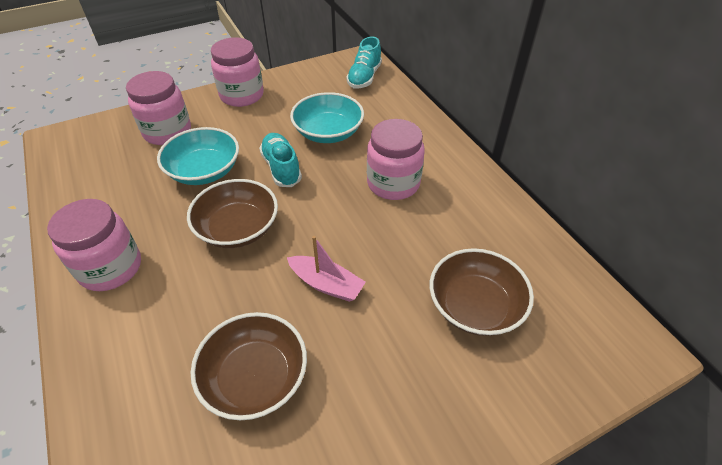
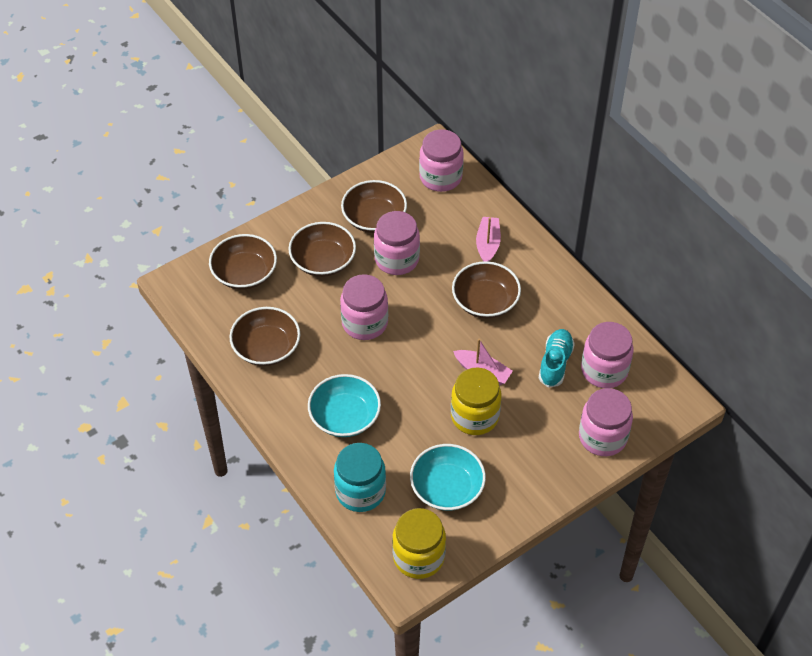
brown bowl: [187,179,278,248] [191,312,307,421] [430,248,534,336] = 3 -> [209,234,277,290] [230,307,300,366] [288,222,356,277] [341,180,407,233] [452,261,521,318] = 5
pink boat: [287,236,366,302] = 1 -> [453,339,513,385] [476,217,501,262] = 2
pink jar: [47,199,141,291] [126,71,191,145] [211,37,264,107] [367,119,425,200] = 4 -> [340,274,388,340] [374,211,420,275] [419,129,464,192] [579,388,633,456] [581,322,633,388] = 5
turquoise jar: none = 0 -> [334,443,386,512] = 1
turquoise shoe: [259,133,302,187] [346,37,382,88] = 2 -> [539,329,575,388] = 1
yellow jar: none = 0 -> [392,508,446,579] [451,368,502,435] = 2

